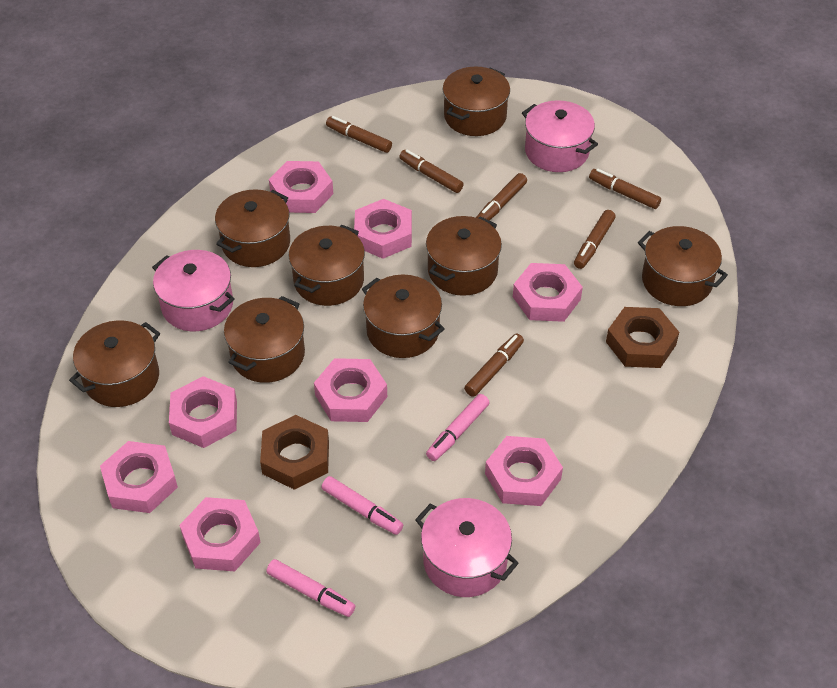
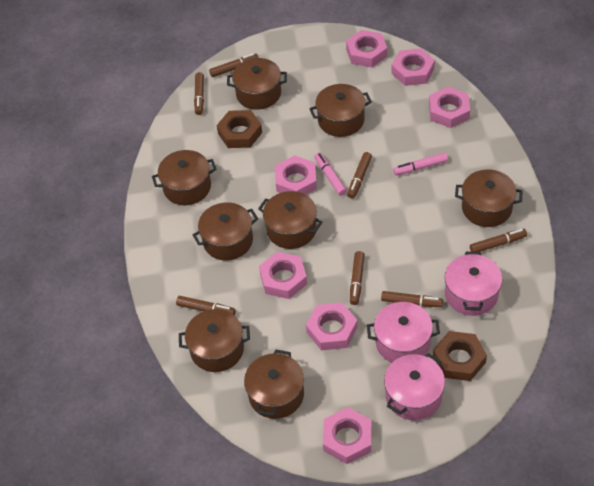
brown marker: [326,116,392,153] [399,150,464,193] [464,334,524,397] [476,173,527,220] [574,210,616,269] [589,169,661,209] = 6 -> [176,296,236,315] [194,72,204,115] [209,53,259,77] [347,152,372,199] [350,251,365,305] [381,291,443,307] [470,229,527,252] = 7
pink marker: [266,559,355,617] [321,476,403,535] [426,394,490,461] = 3 -> [314,152,347,196] [393,152,448,175] = 2
pink nut: [100,441,178,513] [169,376,237,448] [179,497,261,571] [269,161,333,213] [314,358,387,422] [354,199,412,259] [485,436,563,506] [513,263,583,322] = 8 -> [259,252,307,299] [275,155,317,195] [306,303,358,350] [323,407,372,464] [346,30,387,67] [391,48,435,86] [429,87,470,128] = 7

